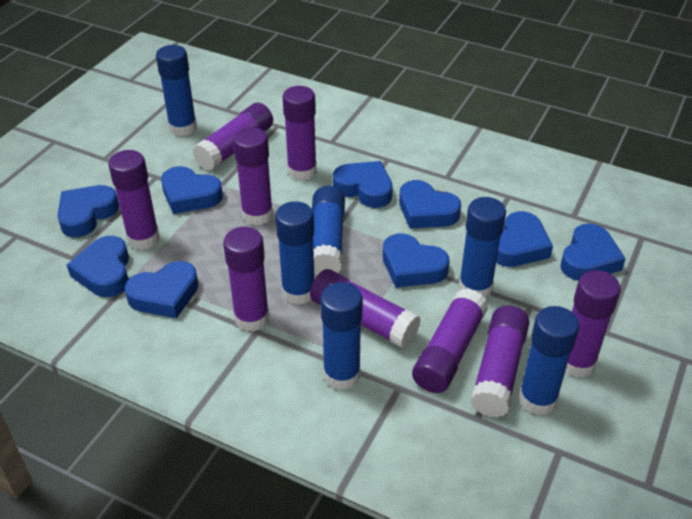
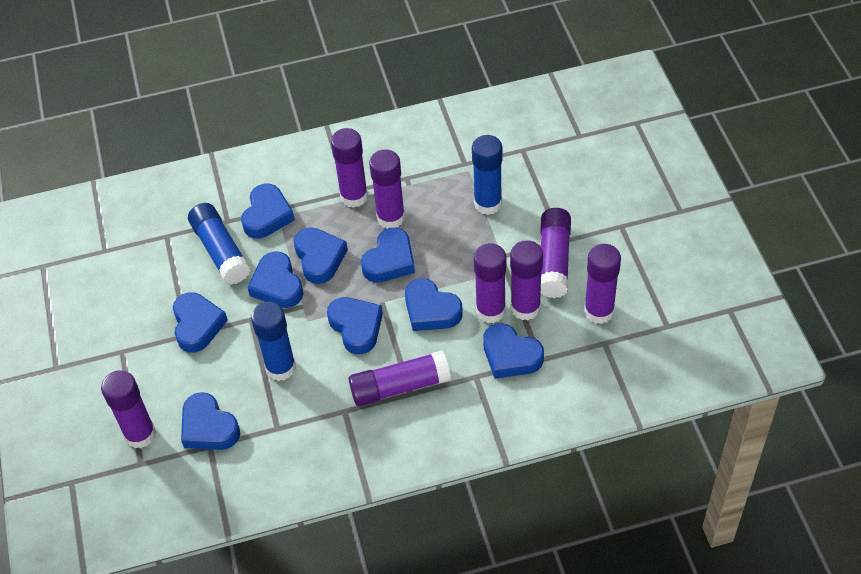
blue glue stick: [156,45,197,136] [275,201,315,305] [312,186,345,275] [320,282,363,390] [459,197,506,298] [518,306,579,415] = 6 -> [188,203,251,285] [251,302,296,381] [472,135,502,215] = 3
purple glue stick: [108,150,160,250] [193,102,273,171] [223,227,269,332] [233,127,273,226] [282,86,317,181] [310,269,421,348] [412,288,488,393] [470,305,530,418] [565,270,621,378] = 9 -> [101,370,156,448] [331,128,368,208] [349,351,451,406] [369,149,405,229] [474,243,506,323] [510,240,543,320] [540,208,571,298] [584,244,621,324] = 8

